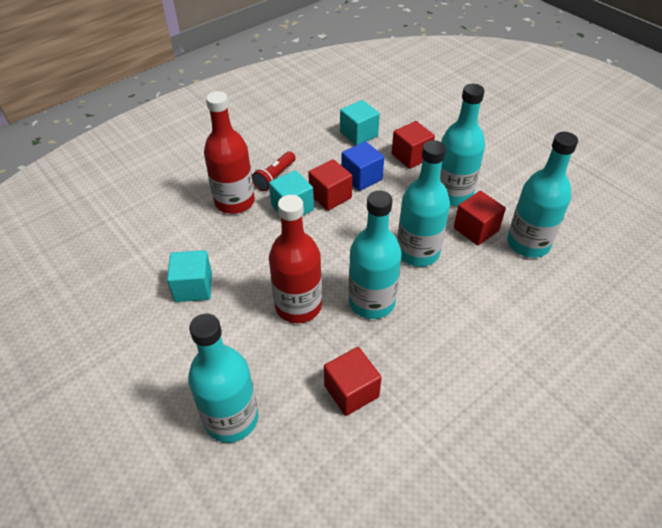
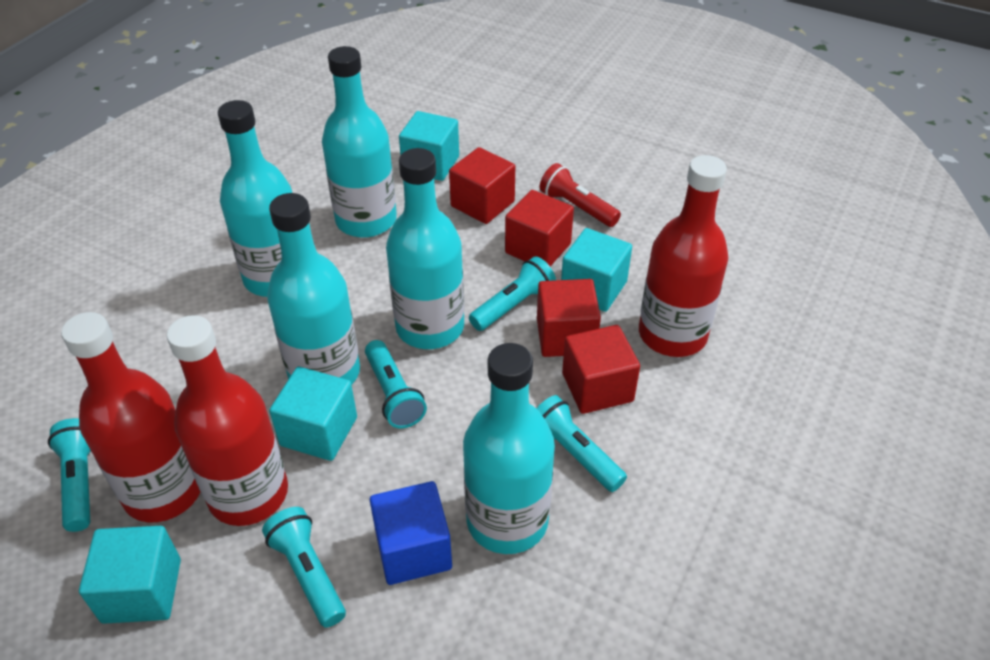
red bottle: [204,91,255,214] [269,195,322,323] = 2 -> [61,312,200,522] [167,315,288,526] [639,155,728,357] = 3
turquoise cube: [167,250,212,302] [269,170,314,216] [340,100,380,145] = 3 -> [79,526,181,624] [269,367,357,461] [399,111,459,181] [561,228,632,312] = 4
turquoise flashlight: none = 0 -> [48,418,91,532] [262,507,346,628] [365,340,427,429] [469,257,556,331] [536,395,627,492] = 5

